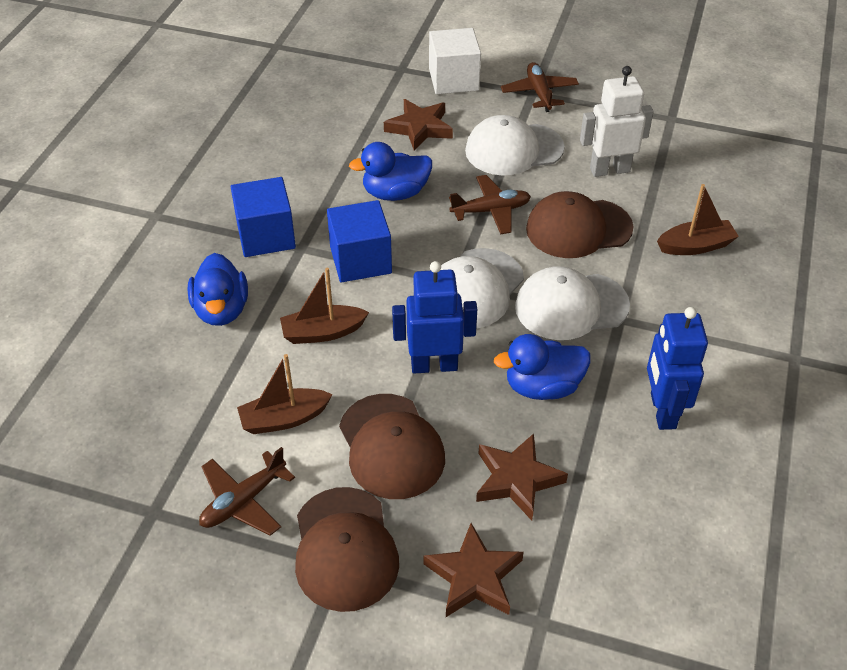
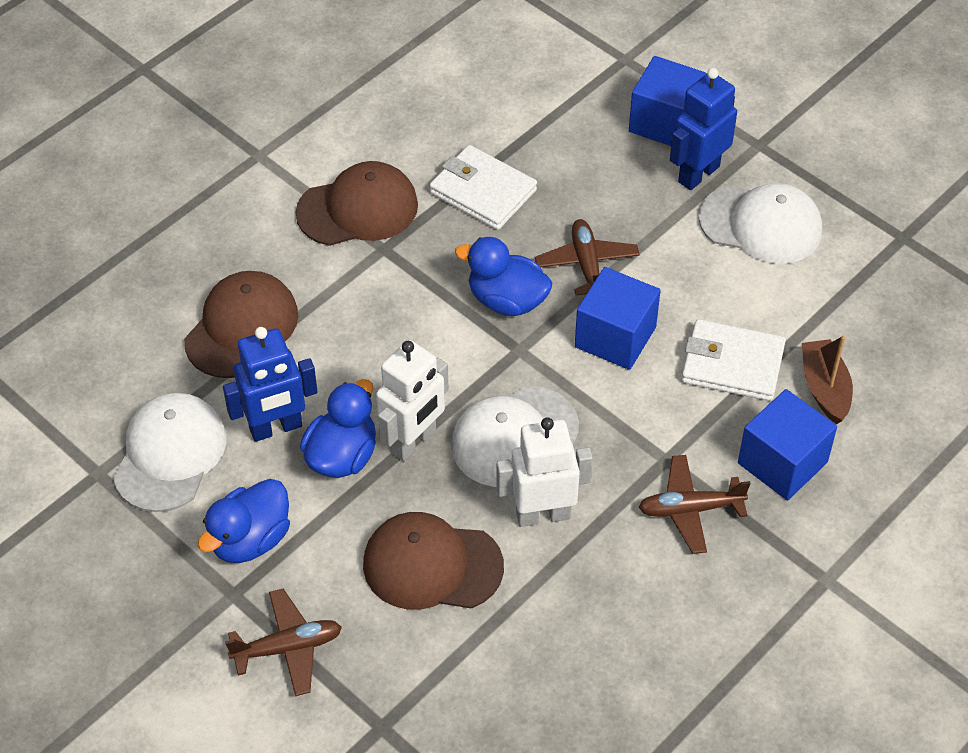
blue cube: [231,177,296,257] [327,200,392,282] = 2 -> [575,267,661,370] [629,56,707,146] [738,389,837,500] = 3
brown boat: [237,354,333,434] [280,268,369,344] [657,184,739,255] = 3 -> [802,336,853,424] = 1
brown star: [384,99,453,151] [423,523,524,617] [476,434,568,520] = 3 -> none = 0
white cube: [429,28,481,94] = 1 -> none = 0
white robot: [580,66,654,177] = 1 -> [376,340,448,461] [496,417,593,527] = 2
white wallet: none = 0 -> [430,145,537,230] [681,319,786,401] = 2

